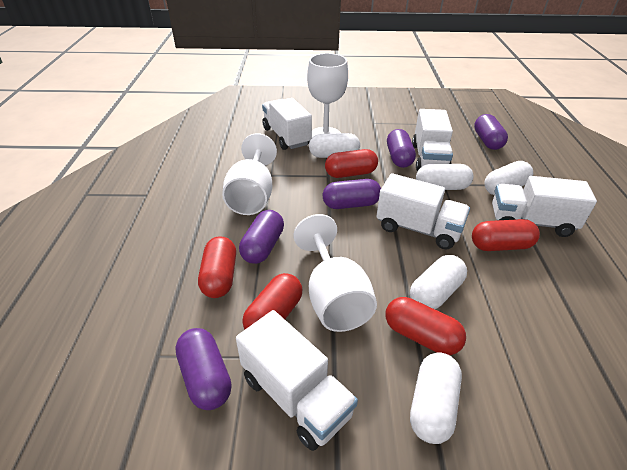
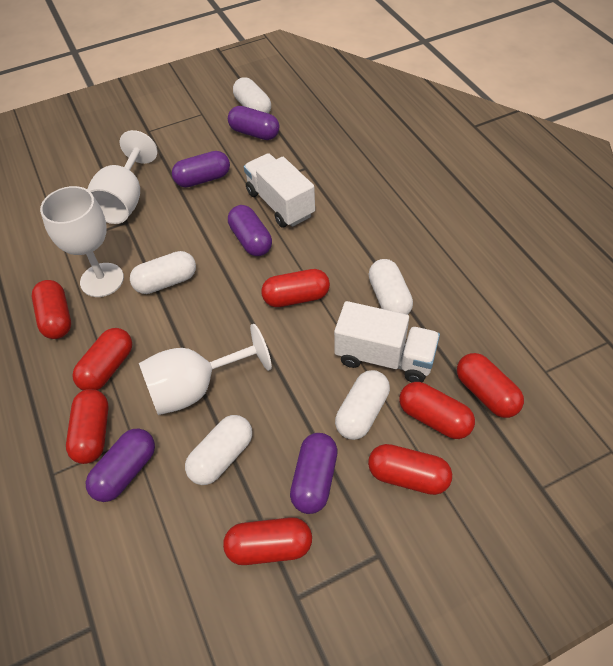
red capsule: [198,236,236,298] [242,273,302,329] [325,149,378,178] [386,297,466,355] [472,219,540,251] = 5 -> [32,280,71,339] [66,389,109,464] [72,328,132,390] [223,517,312,565] [261,269,330,307] [368,444,452,495] [399,382,475,439] [457,353,524,418] = 8
white truck: [236,310,358,451] [262,98,312,150] [376,173,470,249] [412,109,453,172] [492,176,597,237] = 5 -> [244,153,315,228] [334,301,440,382] = 2

